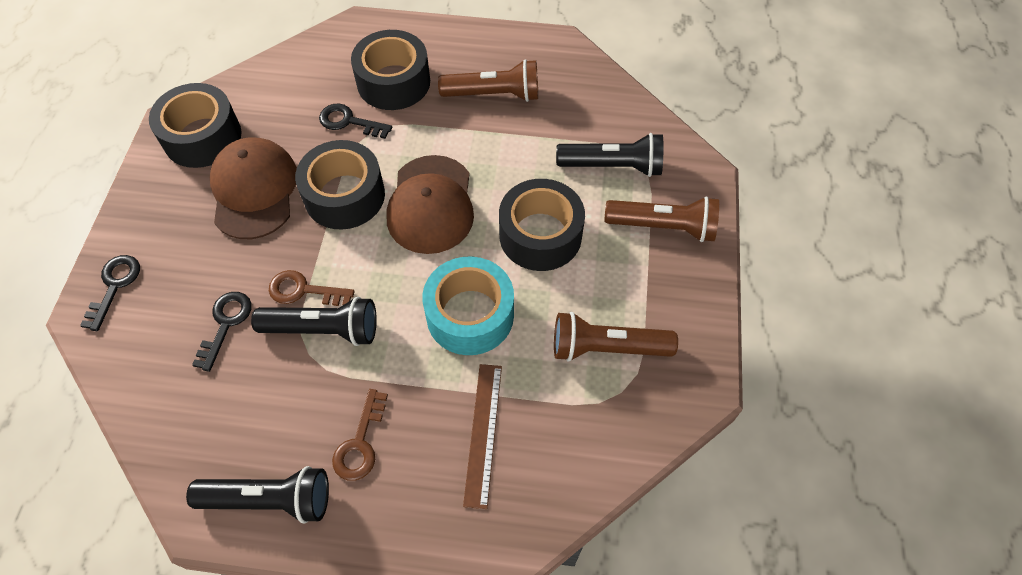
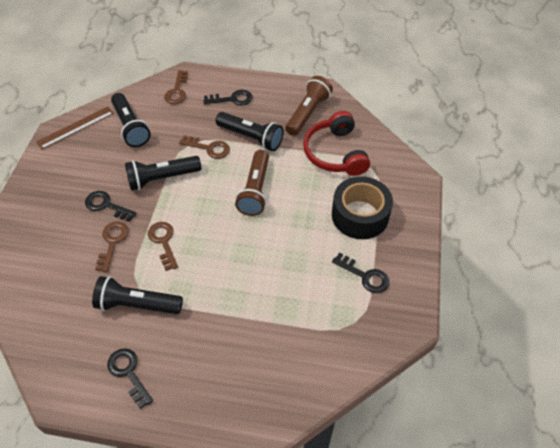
black flashlight: [186,466,329,524] [251,297,377,346] [556,133,664,177] = 3 -> [92,276,183,314] [111,93,151,147] [125,156,201,191] [216,112,284,151] = 4
black key: [80,255,140,331] [192,292,252,372] [319,104,392,139] = 3 -> [85,191,137,222] [107,348,153,409] [203,90,253,106] [332,253,389,293] = 4
black tape: [149,83,242,168] [295,140,385,229] [351,30,430,110] [499,179,585,271] = 4 -> [332,176,393,239] = 1
brown cap: [210,138,297,239] [386,155,474,254] = 2 -> none = 0
brown flashlight: [438,59,538,102] [554,312,678,362] [605,196,719,242] = 3 -> [235,150,269,216] [285,76,333,136] = 2
brown key: [269,270,355,306] [332,389,388,481] = 2 -> [95,222,129,272] [148,222,178,271] [164,70,188,104] [179,135,230,159] = 4
red headphones: none = 0 -> [303,111,370,176] = 1
turquoise tape: [422,256,514,355] = 1 -> none = 0

